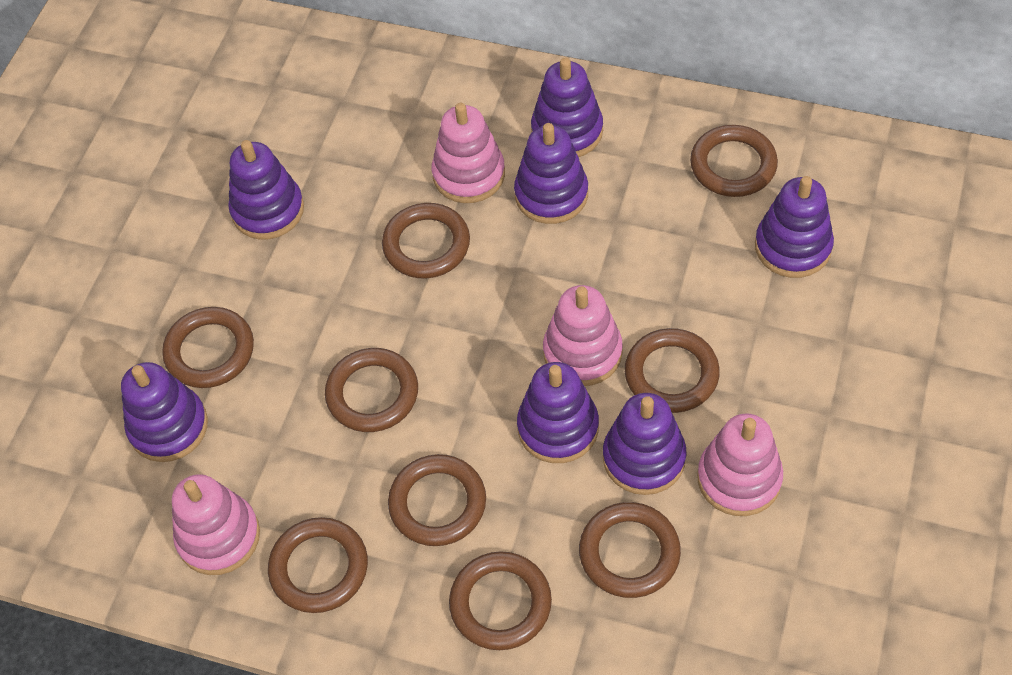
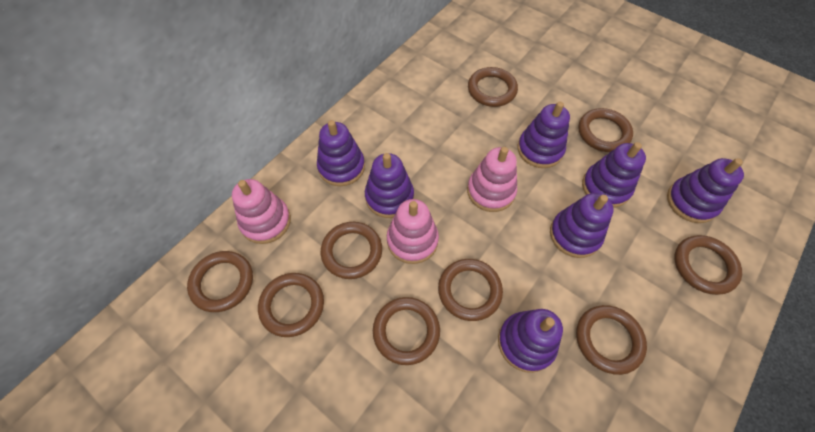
pink stacking toy: [172,474,260,575] [432,103,505,203] [543,285,623,386] [697,413,783,516] = 4 -> [232,179,291,244] [387,199,439,264] [467,147,517,212] = 3

